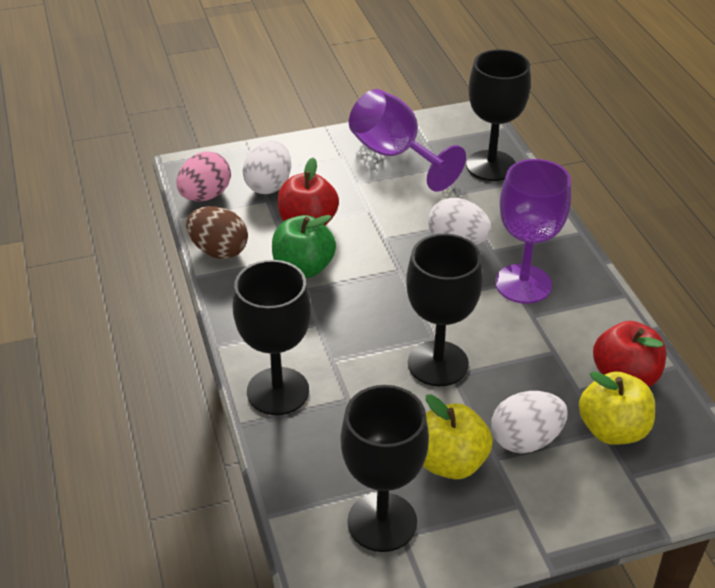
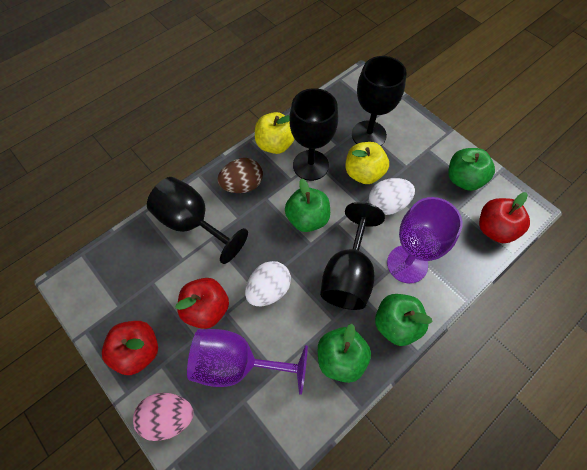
green apple: [272,215,336,278] = 1 -> [285,178,330,232] [318,324,371,383] [375,294,433,346] [448,148,495,191] = 4
red apple: [278,157,339,226] [593,321,666,387] = 2 -> [102,321,158,375] [175,278,229,329] [479,192,530,243] = 3
white egg: [243,141,291,194] [428,198,492,245] [491,391,568,453] = 3 -> [245,261,291,306] [369,178,415,215] = 2

